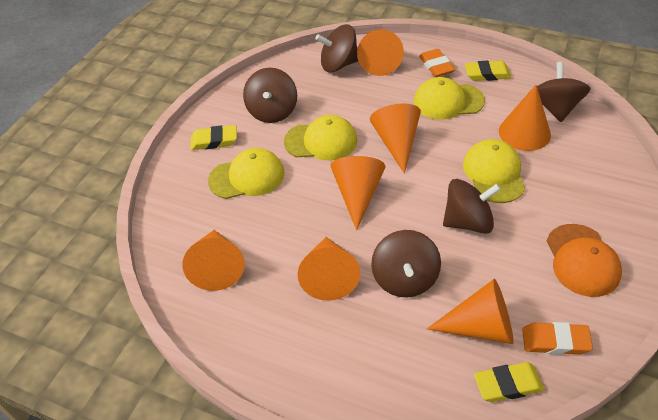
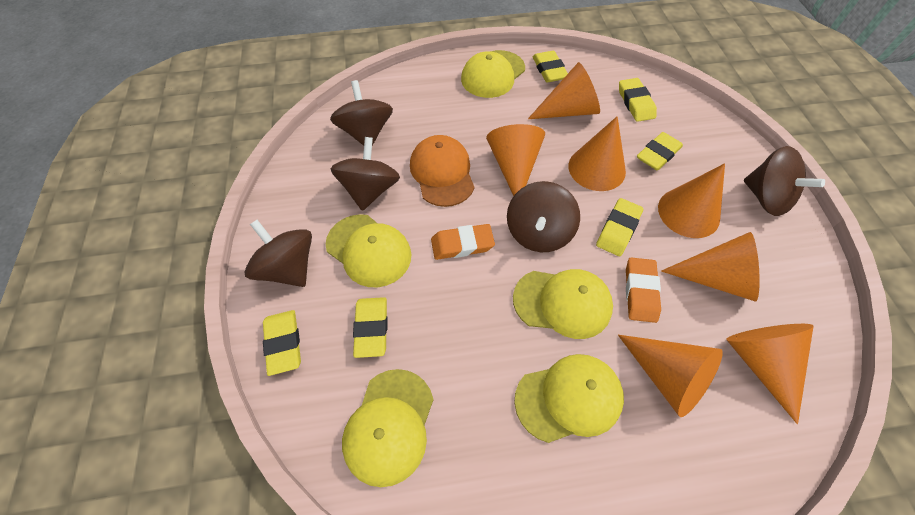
yellow cap: [208,148,285,199] [284,115,357,161] [414,77,485,120] [463,139,525,203] = 4 -> [326,214,412,287] [342,369,434,487] [461,50,525,98] [513,269,613,339] [514,354,624,443] = 5
yellow eraser: [190,125,237,150] [465,61,511,81] [474,362,545,402] = 3 -> [263,310,301,376] [353,297,388,358] [532,51,568,82] [596,198,643,256] [619,78,657,122] [637,132,683,170] = 6

